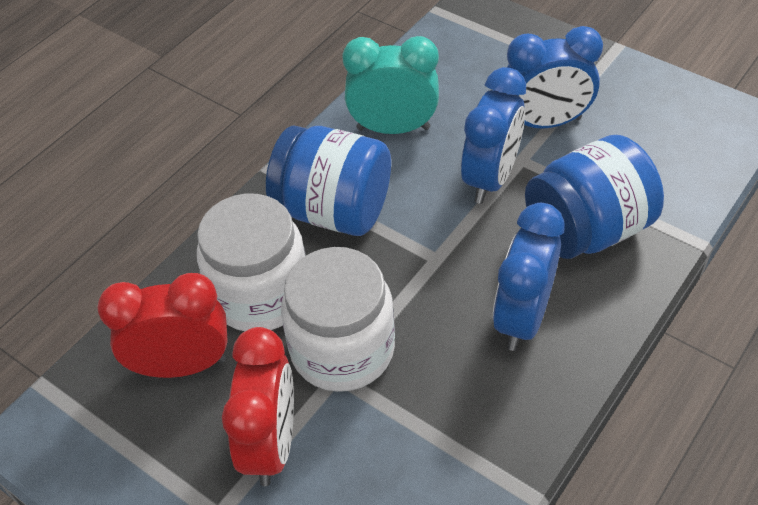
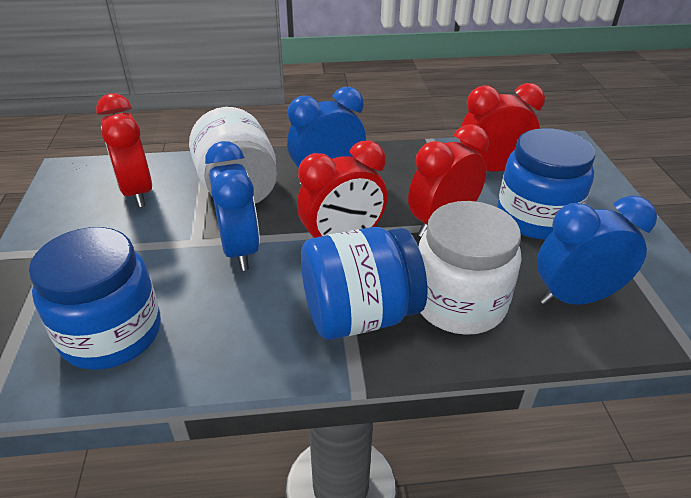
blue jar: [266,125,391,236] [525,135,664,259] = 2 -> [29,227,161,370] [301,227,427,340] [497,128,595,239] = 3
red clock: [97,273,228,378] [222,327,294,486] = 2 -> [96,93,152,207] [297,140,387,238] [408,124,489,237] [460,83,545,171] = 4
turquoise clock: [342,36,439,134] = 1 -> none = 0

